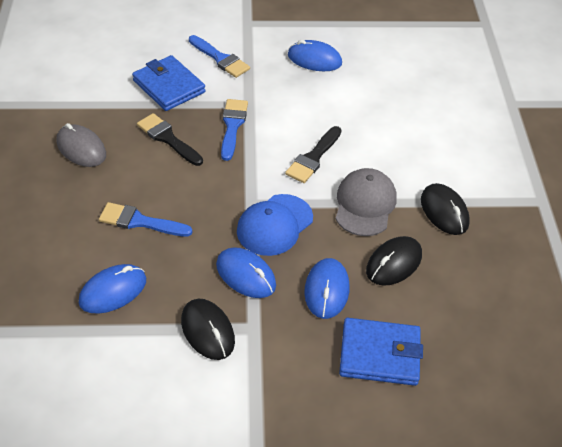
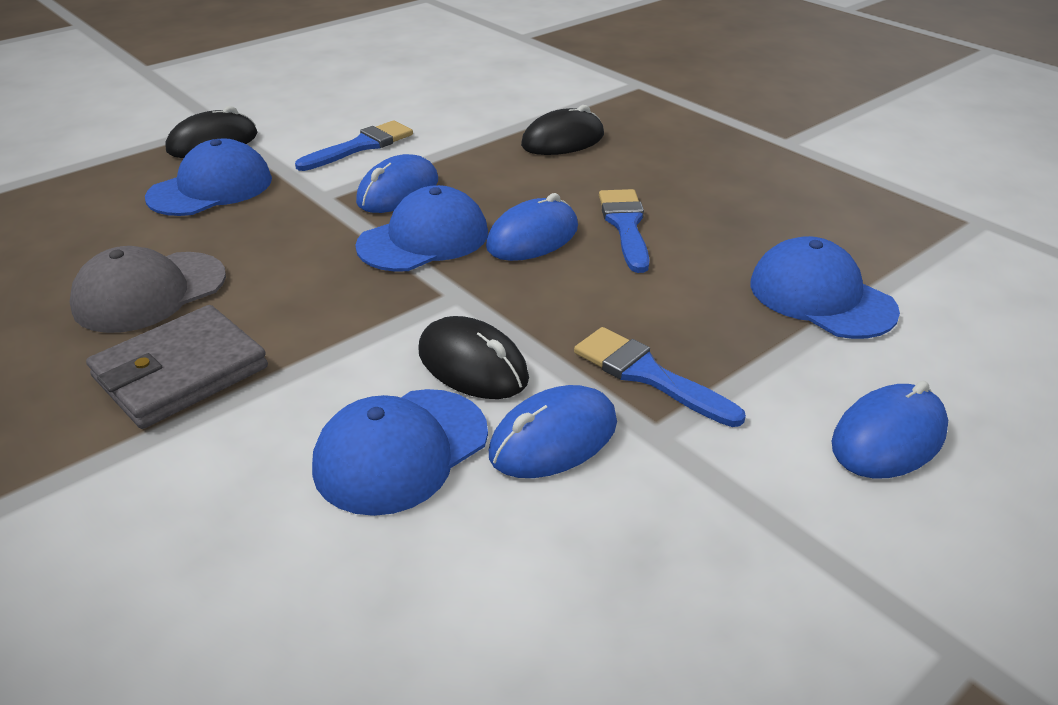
black brush: [137,113,203,166] [285,126,341,183] = 2 -> none = 0
blue cap: [237,194,313,256] = 1 -> [145,138,272,216] [312,389,488,516] [355,185,488,272] [750,236,900,339] = 4
blue wallet: [132,55,205,111] [339,318,423,386] = 2 -> none = 0
grey mouse: [56,123,106,167] = 1 -> none = 0
grey wallet: none = 0 -> [86,305,268,429] = 1

